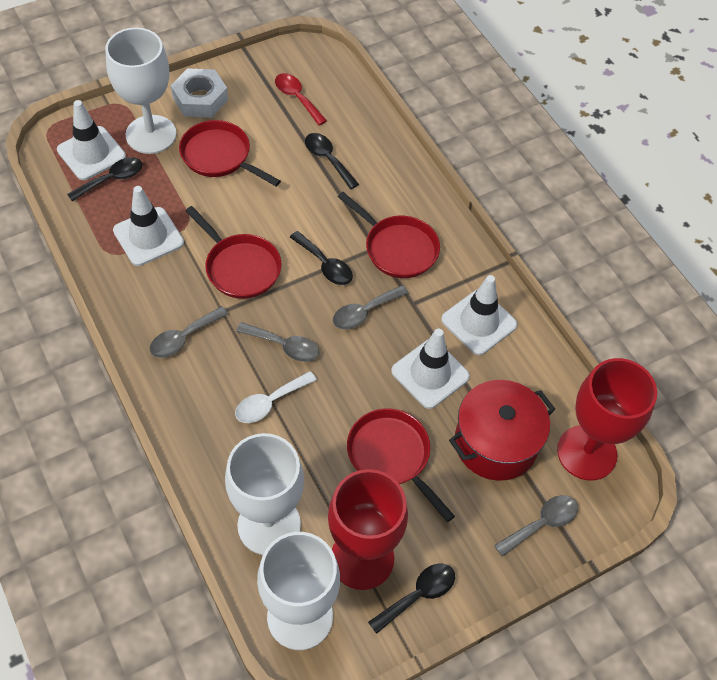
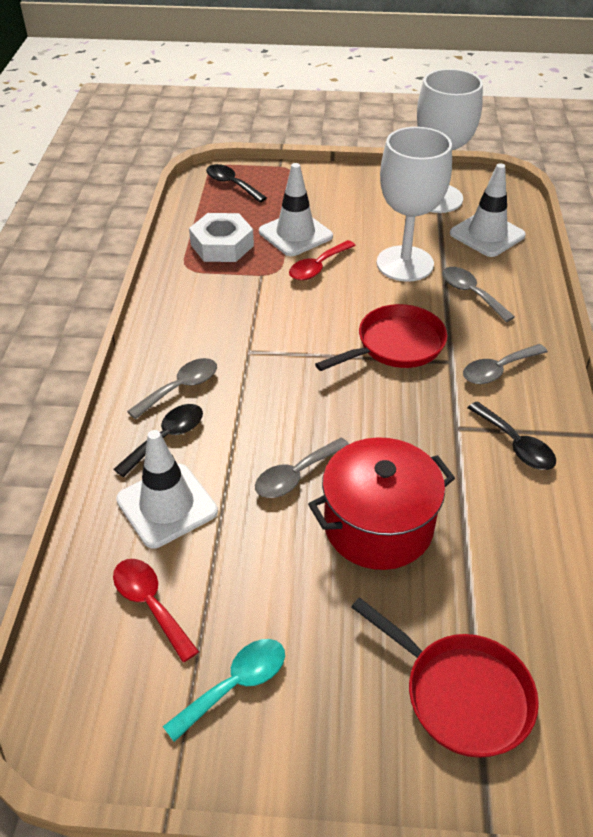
black spoon: [67,157,142,201] [290,231,353,285] [305,133,359,189] [368,564,455,634] = 4 -> [113,404,203,477] [206,164,267,203] [467,401,556,470] = 3
red goblet: [328,469,408,590] [557,358,657,480] = 2 -> none = 0
red pan: [179,120,281,186] [186,206,282,299] [338,192,440,278] [347,408,455,522] = 4 -> [315,304,447,371] [351,597,539,758] = 2
red spoon: [275,73,327,125] = 1 -> [113,559,199,662] [289,240,356,280] = 2
turquoise spoon: none = 0 -> [163,639,285,742] = 1
white goblet: [105,27,177,154] [225,433,304,555] [257,532,340,650] = 3 -> [377,127,452,282] [417,69,483,213] = 2
white spoon: [235,371,317,423] = 1 -> none = 0
white traffic cone: [57,100,126,180] [113,186,184,266] [391,329,470,409] [441,275,517,355] = 4 -> [116,430,218,548] [259,163,333,256] [450,163,526,257] = 3

